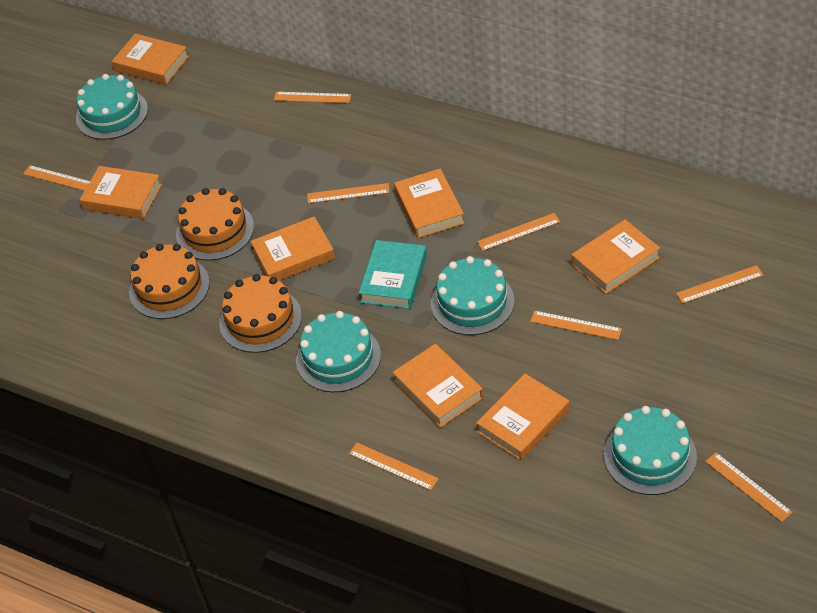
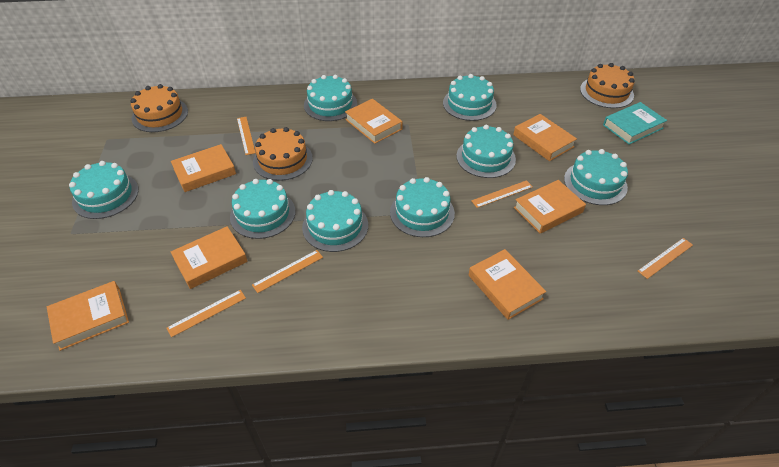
orange ruler: [23,165,90,191] [274,92,352,103] [307,183,390,203] [349,443,439,491] [477,213,560,251] [530,311,622,340] [676,265,764,304] [705,452,793,522] = 8 -> [167,290,246,337] [237,117,256,155] [252,250,323,293] [471,180,533,208] [638,238,693,279] = 5
turquoise cake: [76,74,148,140] [296,311,381,392] [431,256,515,335] [604,406,697,495] = 4 -> [69,161,139,219] [230,179,295,239] [302,190,368,252] [304,75,357,121] [390,177,455,237] [443,74,497,121] [456,125,516,178] [564,149,628,205] = 8

